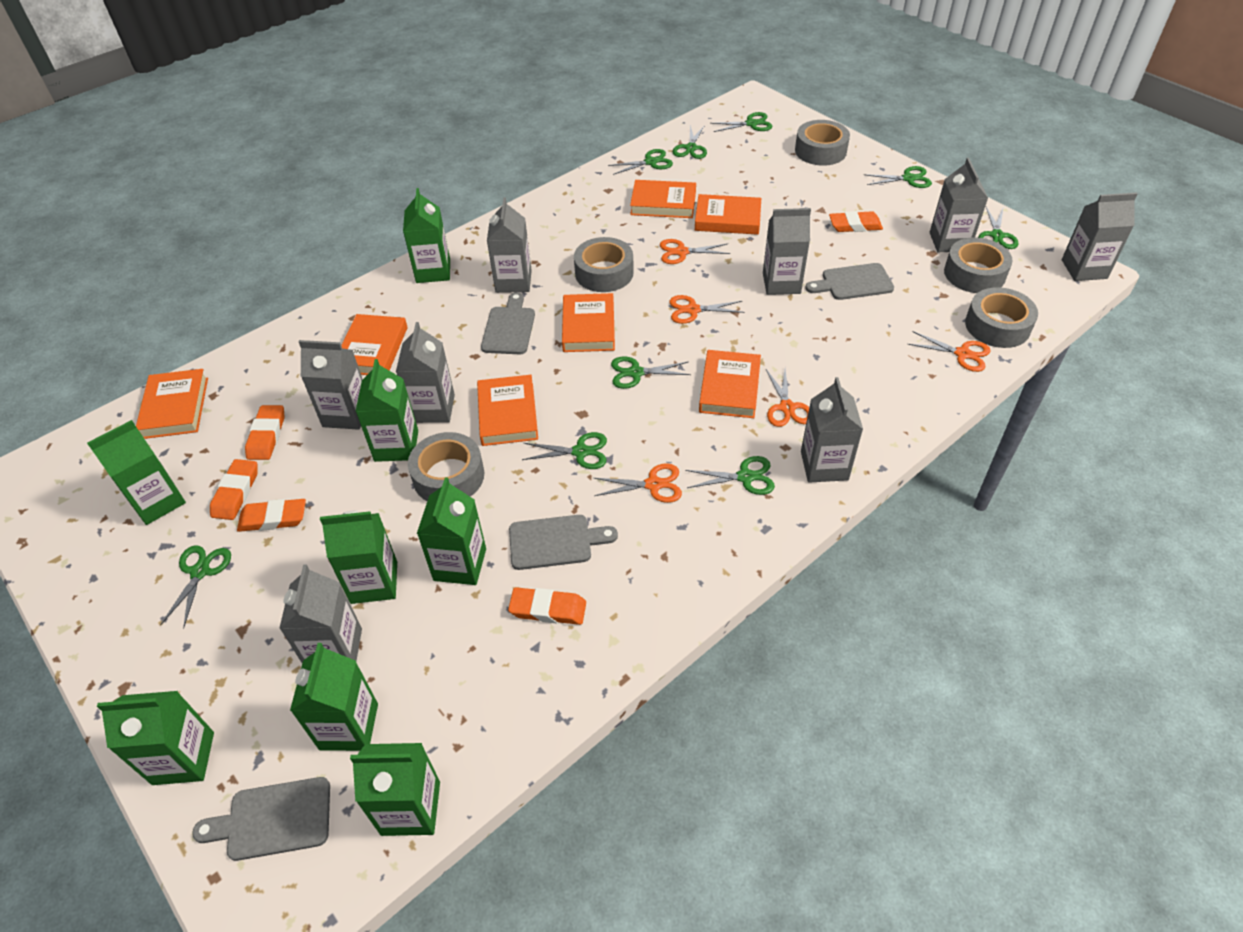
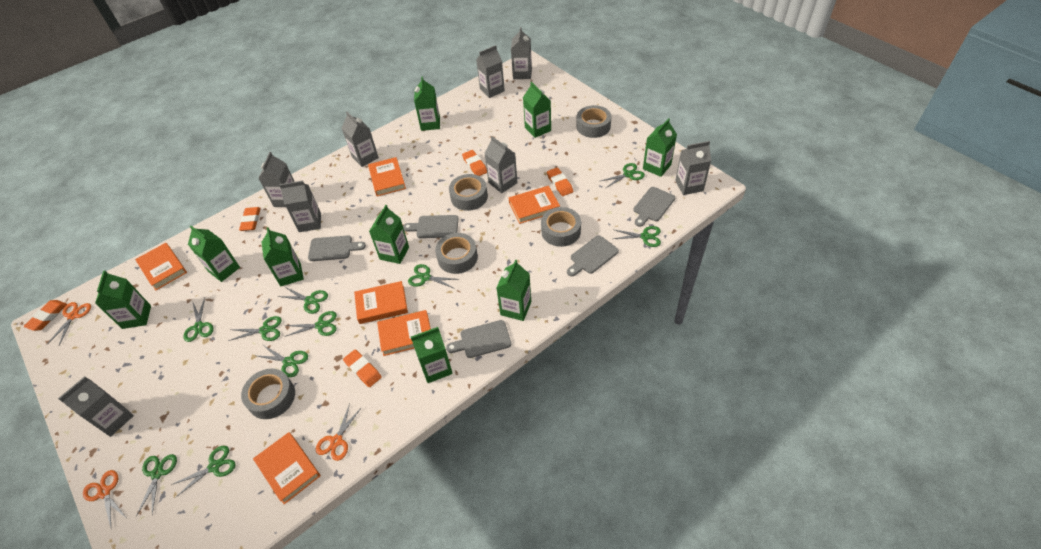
green carton: [87,420,186,525] [97,691,214,785] [290,643,378,751] [320,510,397,604] [350,743,440,836] [356,359,418,462] [403,188,450,283] [417,477,486,585] = 8 -> [95,271,151,329] [188,226,240,282] [261,227,304,286] [369,205,409,264] [411,327,453,383] [414,76,440,131] [496,260,531,321] [523,82,551,138] [643,118,677,177] = 9
green scissors: [160,545,231,628] [522,432,607,469] [608,149,673,175] [611,356,691,389] [672,125,707,159] [685,456,775,495] [710,112,773,132] [864,166,932,188] [978,207,1018,249] = 9 -> [136,454,177,516] [171,446,236,497] [184,298,213,342] [228,316,282,341] [258,345,308,377] [277,287,328,314] [284,311,337,337] [408,264,460,289] [601,163,645,188] [612,226,661,247] = 10
grey cutting board: [192,777,330,861] [481,292,535,354] [509,515,618,570] [805,263,894,300] = 4 -> [308,236,366,261] [403,215,459,238] [446,320,511,358] [567,235,619,276] [633,187,675,227] = 5
orange book: [136,369,208,439] [341,314,408,375] [477,375,538,446] [562,293,615,352] [630,180,696,218] [695,194,761,235] [699,350,761,418] = 7 -> [135,243,187,290] [253,432,321,504] [354,281,408,324] [368,157,406,196] [377,310,431,356] [509,186,560,224] = 6
orange scissors: [594,463,682,503] [660,239,730,264] [669,295,745,324] [766,369,809,427] [908,331,991,372] = 5 -> [47,302,91,345] [83,470,126,528] [316,403,362,461] = 3

